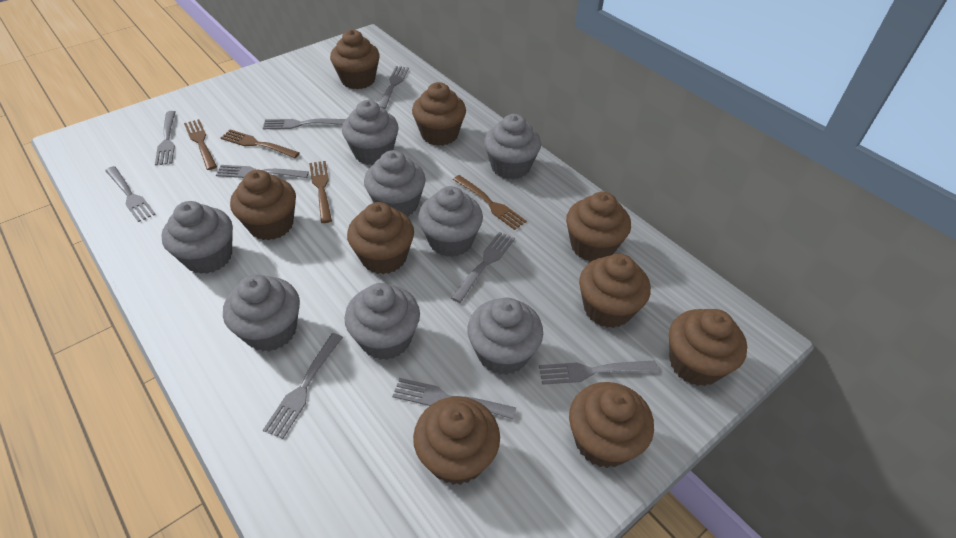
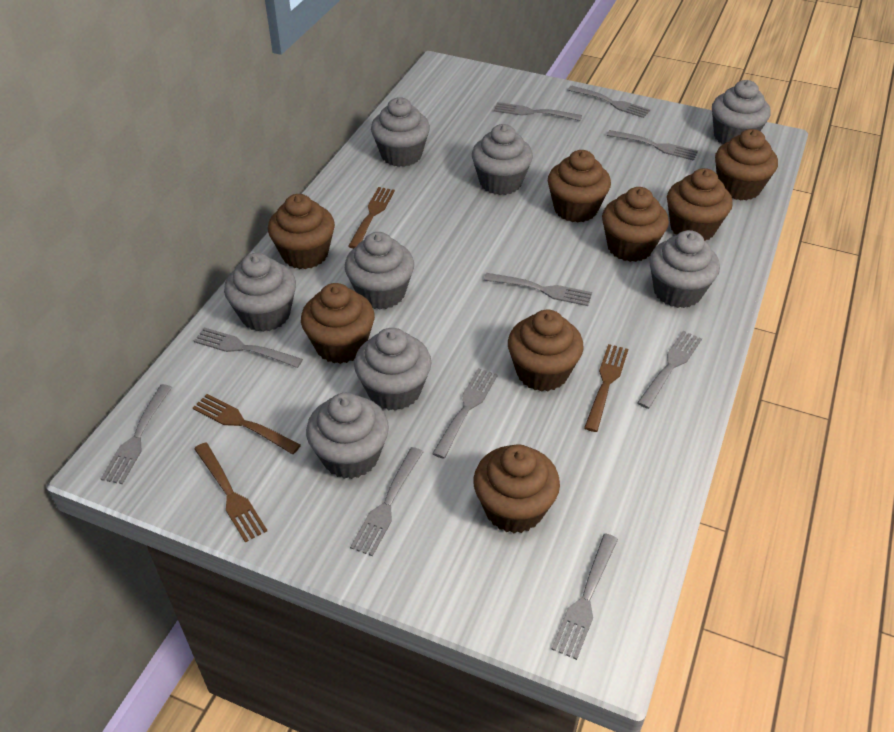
brown cupcake: [230,170,296,240] [330,30,380,89] [347,202,414,274] [412,82,466,146] [413,396,500,485] [566,192,631,262] [569,382,654,468] [579,254,651,328] [669,309,747,386] = 9 -> [268,194,335,269] [301,283,375,364] [473,444,560,533] [508,309,584,392] [548,150,611,223] [602,187,669,262] [667,168,733,241] [715,129,778,201] = 8
grey fork: [105,166,156,222] [155,111,175,166] [216,165,309,178] [263,119,346,129] [263,333,343,439] [379,66,409,109] [392,378,516,420] [451,232,515,303] [539,361,658,385] = 9 -> [101,384,172,484] [194,328,303,368] [350,447,423,557] [432,368,498,459] [484,273,592,306] [494,102,582,121] [552,533,618,660] [568,85,650,118] [607,130,698,161] [637,331,702,409] = 10

